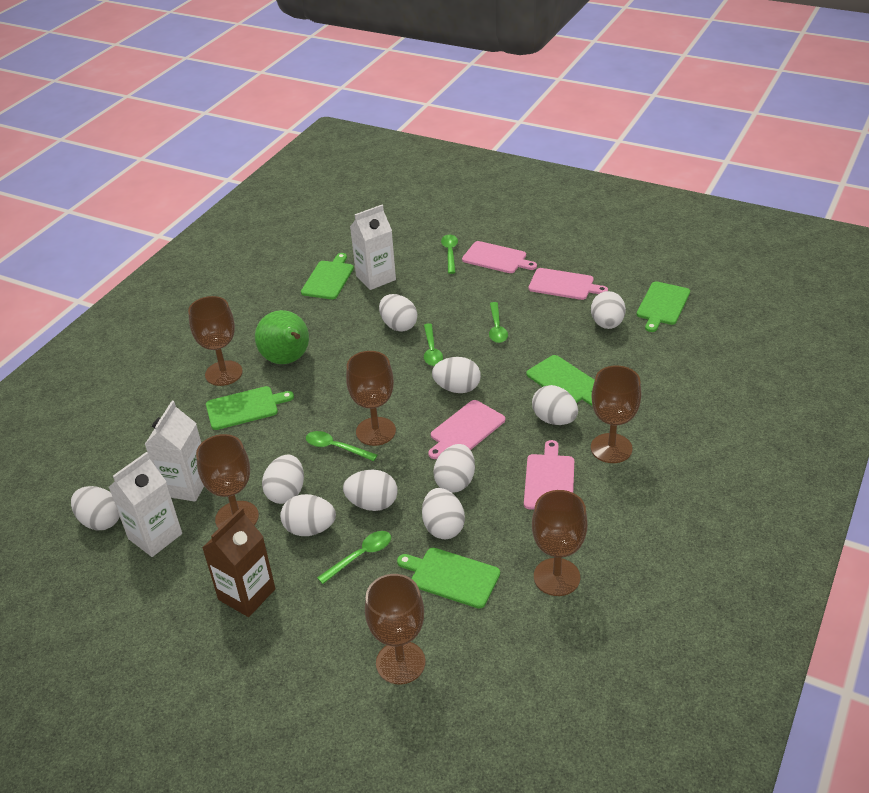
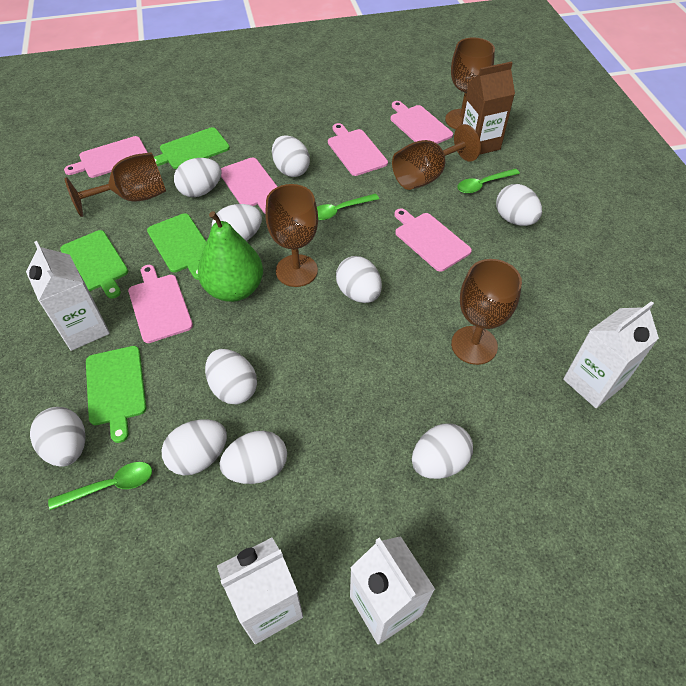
brown goblet: [188,296,243,386] [196,434,259,529] [346,351,396,446] [365,574,426,684] [532,490,588,596] [591,366,641,463] = 6 -> [65,152,166,217] [265,184,318,287] [392,124,481,190] [445,37,495,129] [451,259,522,365] = 5
green cutting board: [206,386,294,430] [301,253,354,299] [397,548,500,609] [526,355,595,407] [637,281,690,332] = 5 -> [60,230,128,299] [86,346,146,443] [147,213,206,280] [154,127,230,169] = 4
green spoon: [306,431,378,461] [317,531,391,584] [424,323,443,366] [441,235,458,274] [489,302,508,343] = 5 -> [48,462,152,510] [317,194,379,220] [457,168,520,194] = 3
pink cutting board: [428,400,505,459] [462,241,537,273] [524,440,574,510] [528,268,608,300] = 4 -> [64,136,148,178] [128,265,193,343] [221,157,278,213] [328,123,388,176] [391,101,453,144] [394,208,472,272] = 6
white carton: [109,452,182,557] [144,401,204,502] [350,205,396,290] = 3 -> [26,241,110,351] [217,538,303,644] [350,536,435,645] [563,301,659,408] = 4

